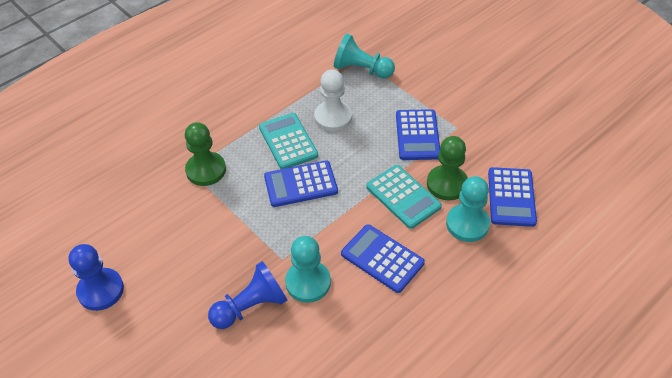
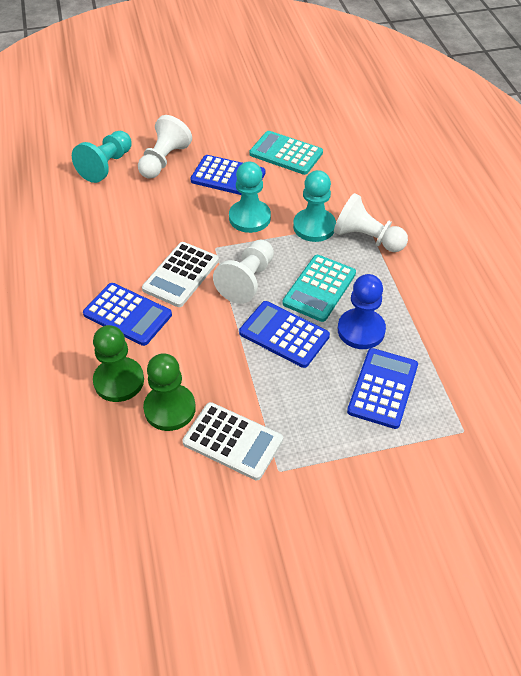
blue pawn: [68,244,124,311] [208,261,287,329] = 2 -> [338,274,386,349] = 1
white calculator: none = 0 -> [142,242,219,307] [182,402,283,480] = 2
white pawn: [314,69,352,132] = 1 -> [138,115,192,179] [213,240,274,304] [334,193,408,252] = 3

